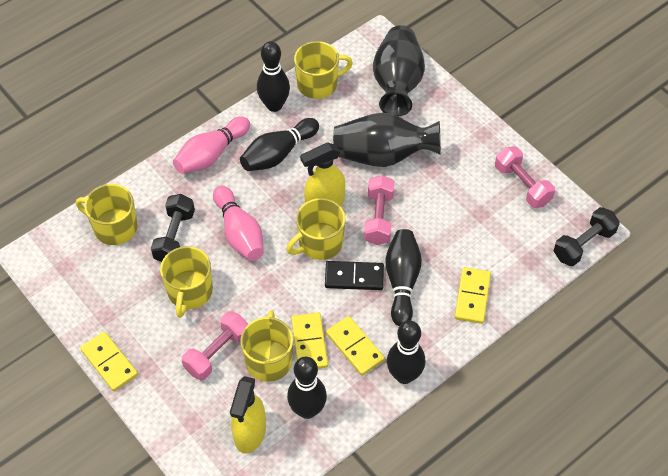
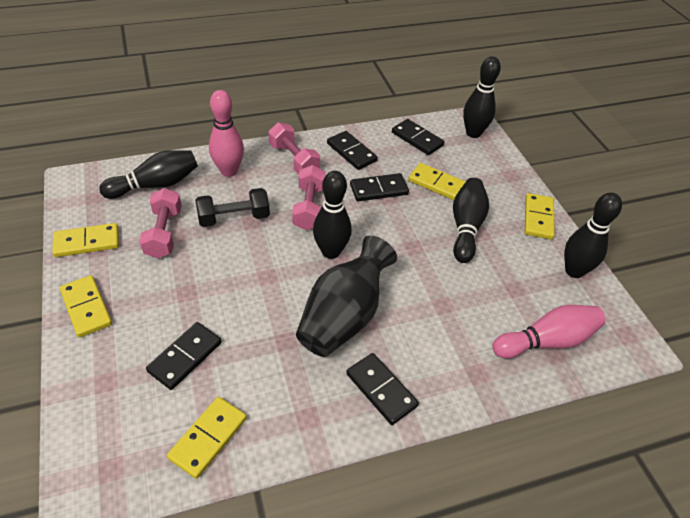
black domino: [325,261,384,290] = 1 -> [146,322,222,390] [327,131,378,170] [346,353,419,425] [350,173,409,201] [392,119,444,155] = 5
black dumbbell: [151,194,195,262] [554,207,620,266] = 2 -> [195,188,270,227] = 1
black vase: [333,112,441,167] [373,25,425,116] = 2 -> [296,236,397,357] = 1
yellow domino: [80,331,138,392] [291,312,328,369] [326,316,385,376] [454,267,491,324] = 4 -> [52,223,119,257] [60,275,112,338] [167,397,247,479] [408,163,466,200] [525,193,555,239] = 5
yellow mug: [76,184,138,245] [160,246,213,318] [241,310,293,382] [287,198,346,260] [294,41,353,99] = 5 -> none = 0
yellow spray bottle: [230,376,266,454] [300,143,345,206] = 2 -> none = 0

